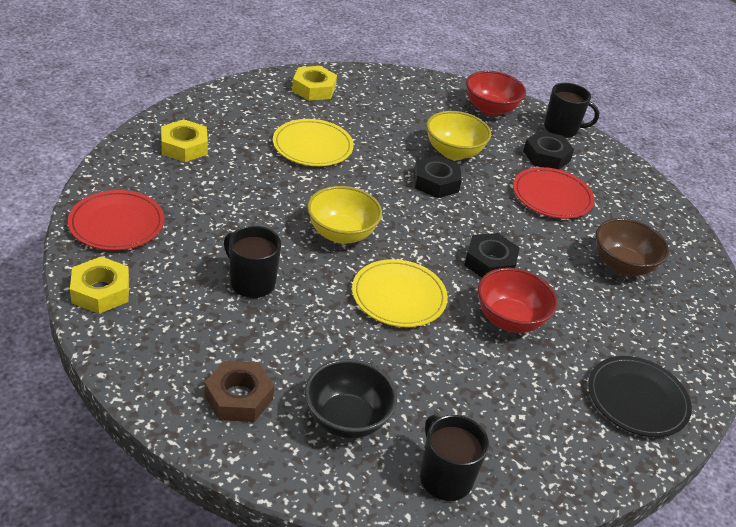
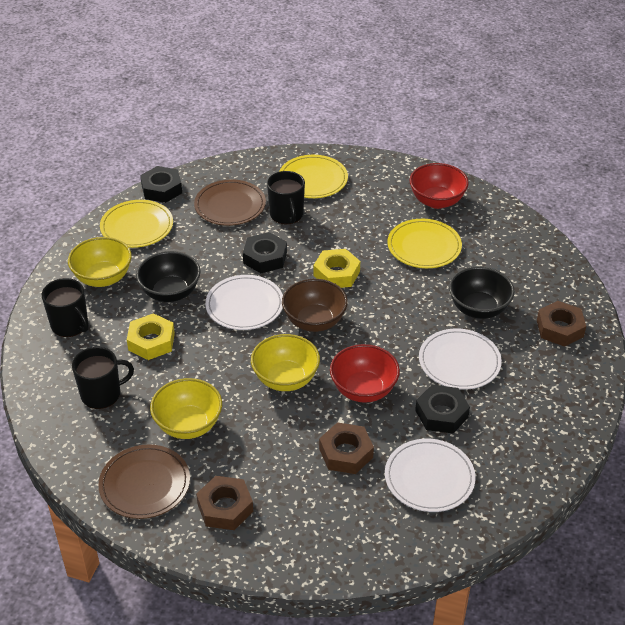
black bowl: [305,359,397,439] = 1 -> [136,251,201,302] [449,267,515,319] = 2
black plate: [588,356,692,437] = 1 -> none = 0
brown nut: [204,360,274,422] = 1 -> [196,476,253,530] [319,422,374,474] [537,301,586,347] = 3
brown plate: none = 0 -> [98,444,190,519] [194,179,266,226] = 2
red plate: [68,190,164,251] [513,167,595,219] = 2 -> none = 0
white plate: none = 0 -> [205,275,283,330] [385,439,476,512] [419,329,502,390] = 3
yellow bowl: [307,186,382,244] [427,111,491,160] = 2 -> [68,237,132,287] [150,378,222,439] [251,334,320,391] = 3
yellow nut: [70,257,129,314] [161,119,208,162] [292,66,337,101] = 3 -> [127,313,175,360] [313,249,360,288] = 2
yellow plate: [273,119,354,166] [352,259,448,327] = 2 -> [100,200,173,248] [279,155,348,198] [387,219,462,268] = 3

